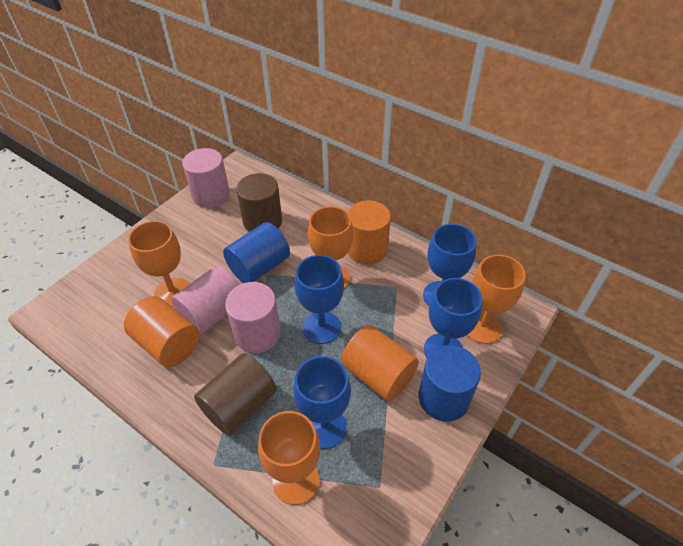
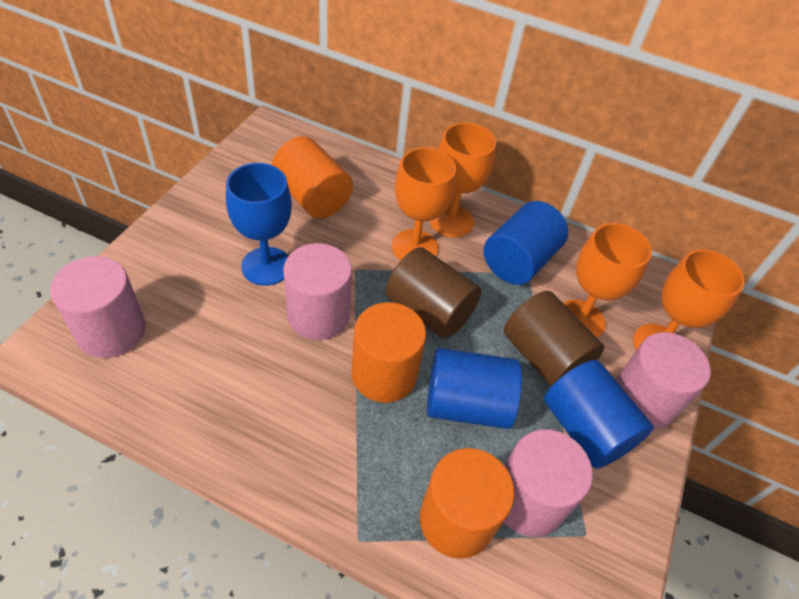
blue cylinder: [223,222,290,283] [419,345,481,422] = 2 -> [427,348,522,429] [484,201,568,285] [544,360,654,469] = 3
blue goblet: [293,356,351,449] [295,255,344,344] [423,224,477,306] [424,278,482,358] = 4 -> [226,163,292,286] = 1
pink cylinder: [171,265,239,334] [182,148,230,208] [225,282,281,353] = 3 -> [50,256,146,358] [283,243,352,340] [504,429,593,537] [616,332,711,430] = 4

